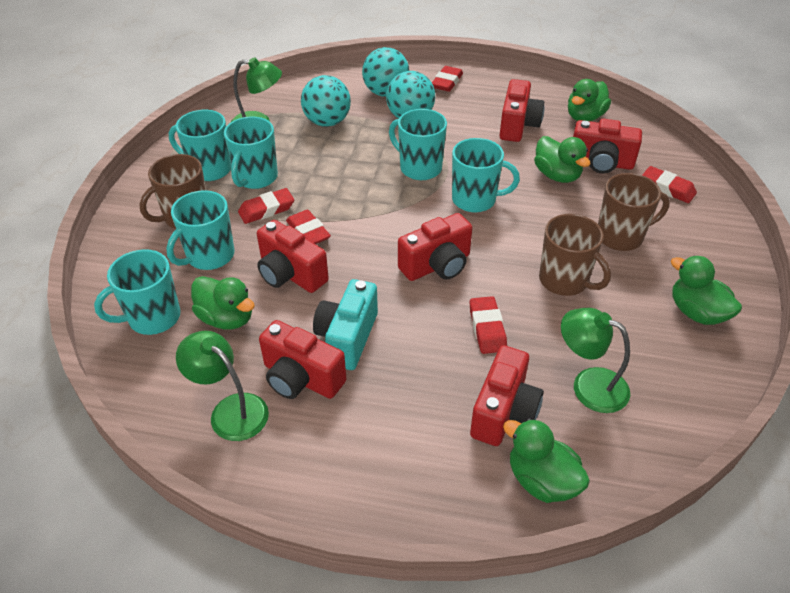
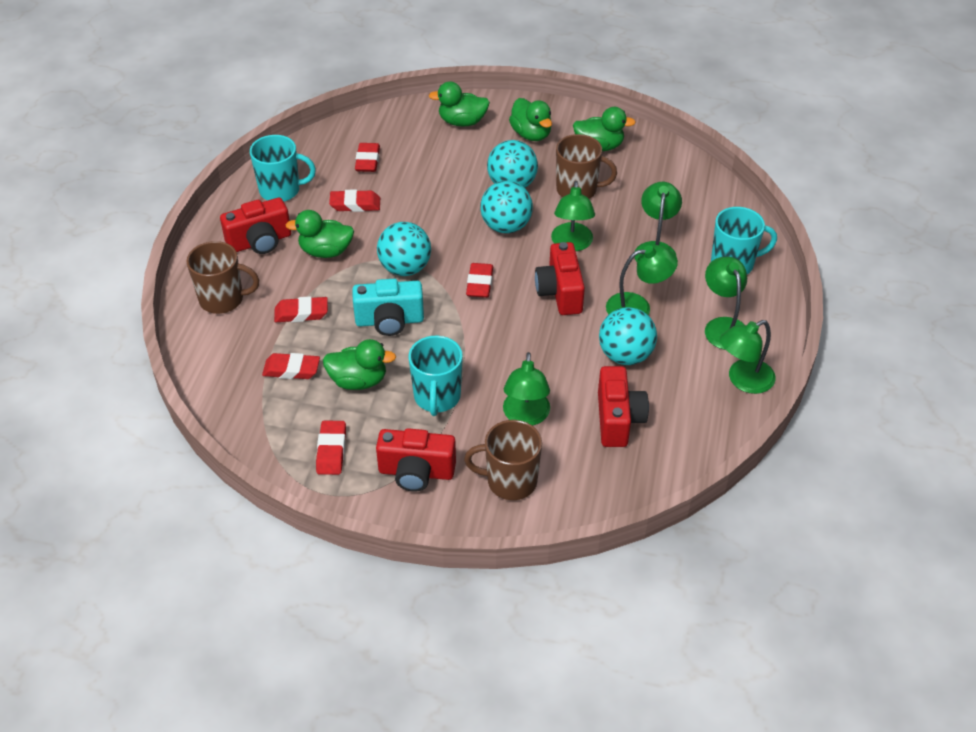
green lamp: [176,331,269,441] [231,57,282,122] [561,308,630,413] = 3 -> [503,352,550,426] [551,181,595,251] [606,245,678,315] [634,182,682,262] [705,257,747,350] [720,320,776,394] = 6
red camera: [257,220,329,293] [259,320,346,399] [398,213,472,281] [470,345,544,446] [499,79,545,142] [573,119,642,173] = 6 -> [220,197,291,254] [376,428,456,492] [535,242,585,315] [598,366,649,447] = 4
red eraser: [238,188,294,224] [286,210,331,244] [432,66,463,92] [470,296,507,354] [642,166,697,203] = 5 -> [262,353,320,379] [274,296,328,322] [316,421,346,475] [329,190,380,212] [355,143,380,172] [466,263,493,298] = 6
turquoise ball: [301,75,351,127] [362,47,409,97] [386,71,435,119] = 3 -> [377,222,431,276] [480,181,533,233] [487,140,538,188] [599,307,657,365] = 4
turquoise mug: [94,249,180,335] [166,190,234,270] [169,110,232,181] [224,117,278,189] [389,109,447,180] [452,138,520,212] = 6 -> [250,135,316,202] [409,336,463,416] [711,207,777,274] = 3

